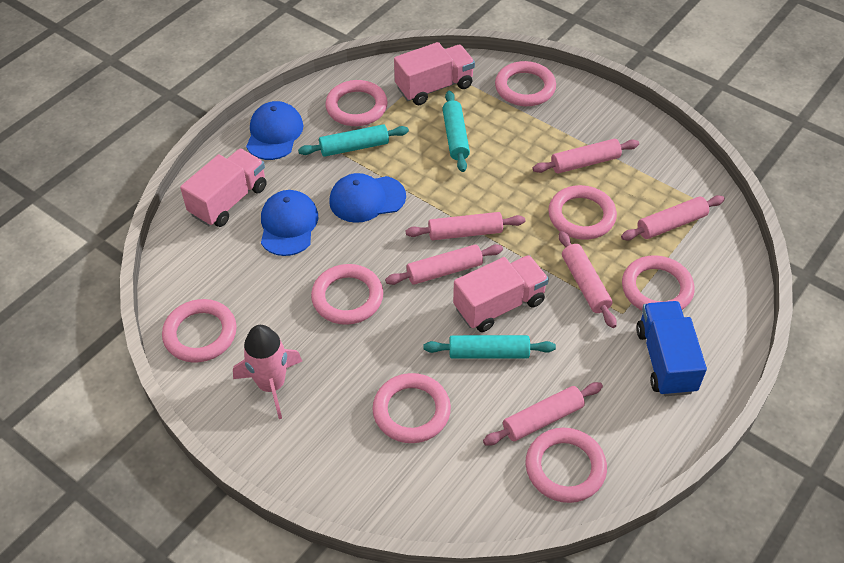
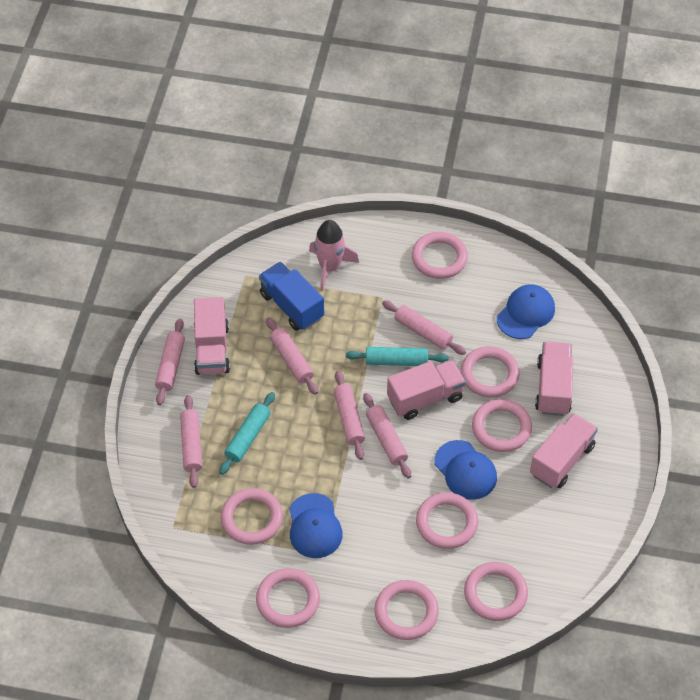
pink truck: [180,149,267,227] [394,42,475,105] [453,255,549,332] = 3 -> [193,297,230,375] [387,360,466,420] [530,413,598,488] [535,342,573,416] = 4
turquoise rolling pin: [298,124,409,157] [424,335,556,359] [442,91,470,172] = 3 -> [219,392,275,475] [346,347,448,366] = 2

